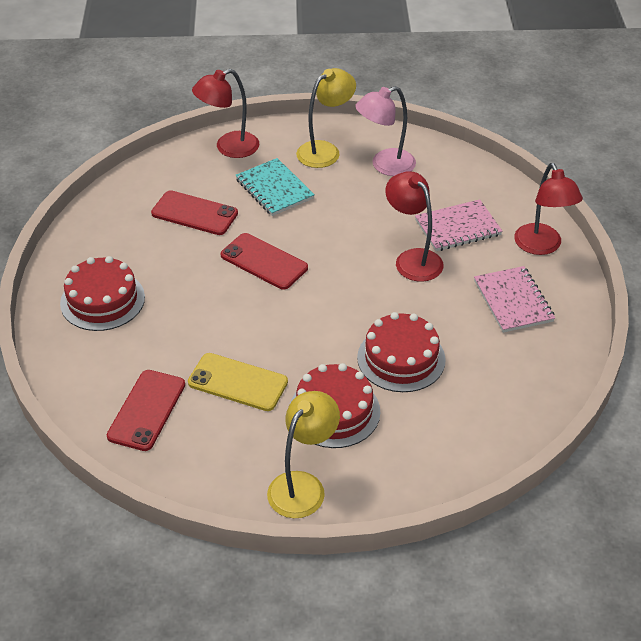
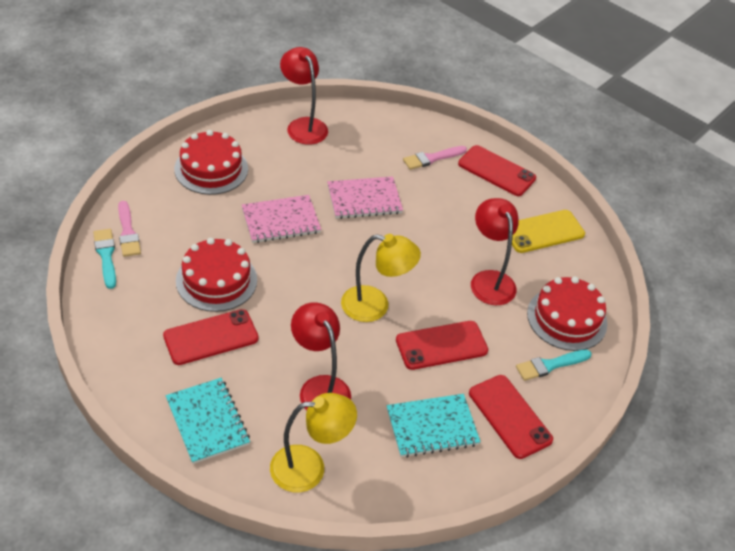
pink brush: none = 0 -> [118,201,141,257] [403,146,467,170] = 2
pink lamp: [355,86,416,176] = 1 -> none = 0
red phone: [107,370,185,451] [151,190,238,235] [221,233,308,290] = 3 -> [163,309,259,365] [396,321,488,370] [458,145,536,196] [469,375,553,459] = 4
turquoise brush: none = 0 -> [93,229,116,289] [516,350,592,381] = 2
turquoise notebook: [235,158,315,216] = 1 -> [166,378,250,464] [386,394,481,458] = 2

